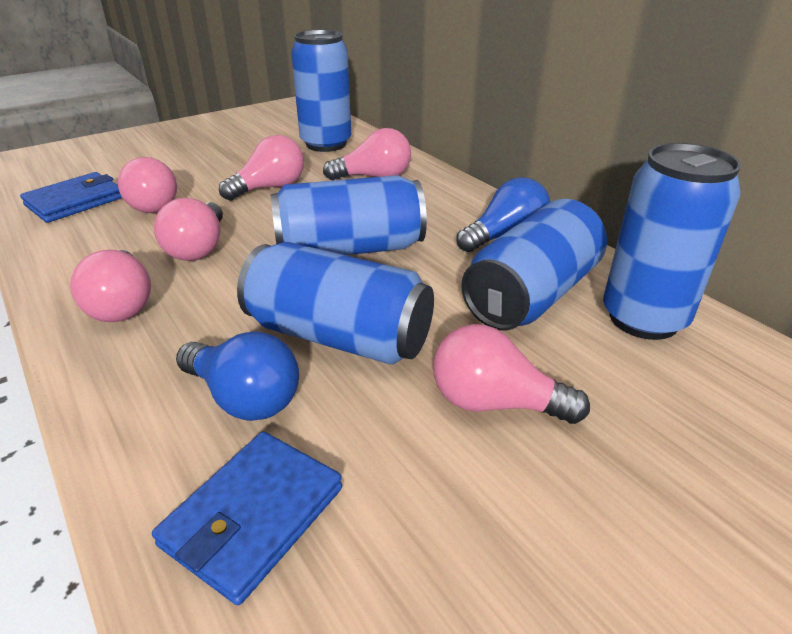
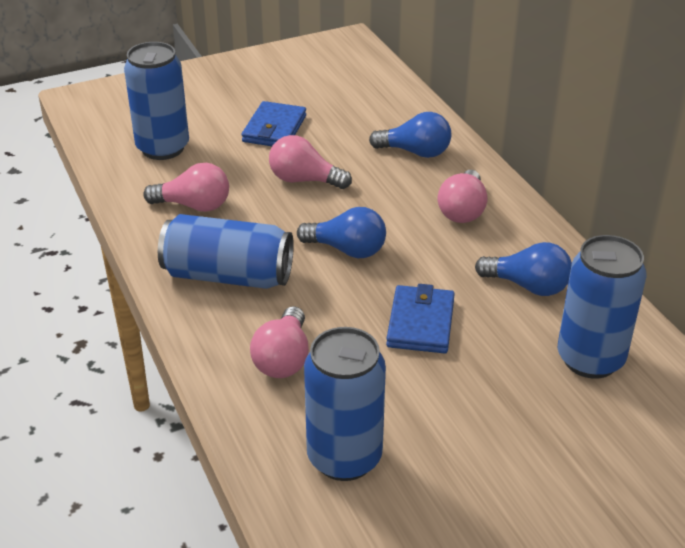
blue can: [237,242,434,365] [271,175,427,255] [291,30,351,152] [461,199,607,331] [603,143,741,340] = 5 -> [124,42,189,160] [158,214,294,289] [304,327,386,481] [558,235,647,379] = 4
blue light bulb: [176,332,299,421] [456,177,550,252] = 2 -> [297,207,386,258] [369,112,451,158] [475,242,572,296] = 3
pink light bulb: [70,250,151,322] [118,157,177,213] [154,198,223,261] [219,135,304,201] [323,128,411,180] [433,324,590,424] = 6 -> [143,163,229,212] [250,306,309,378] [269,135,352,189] [438,170,487,223] = 4

